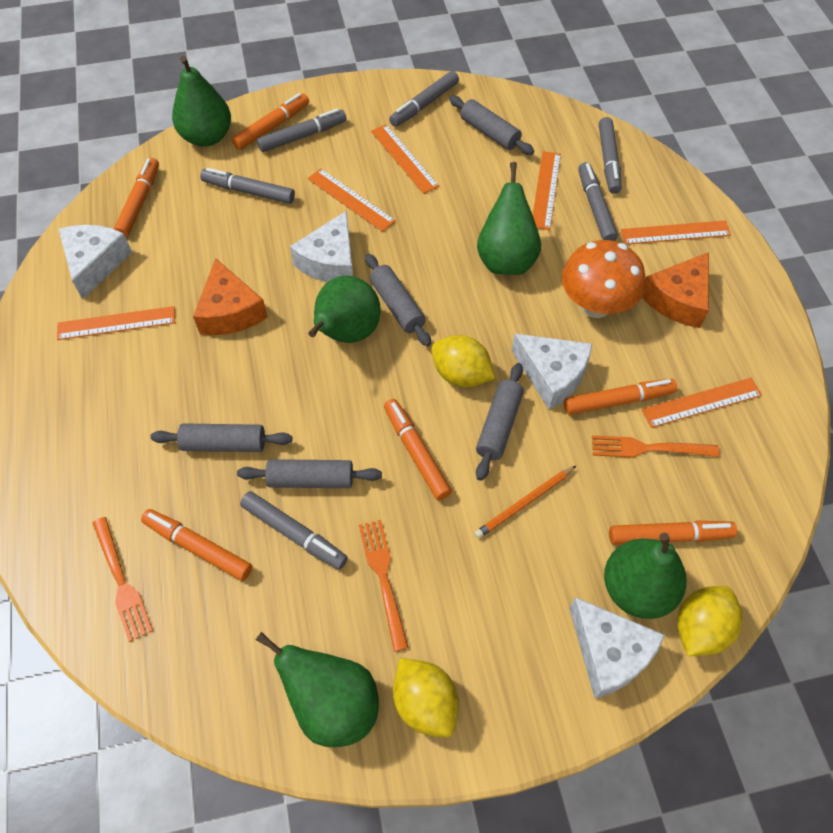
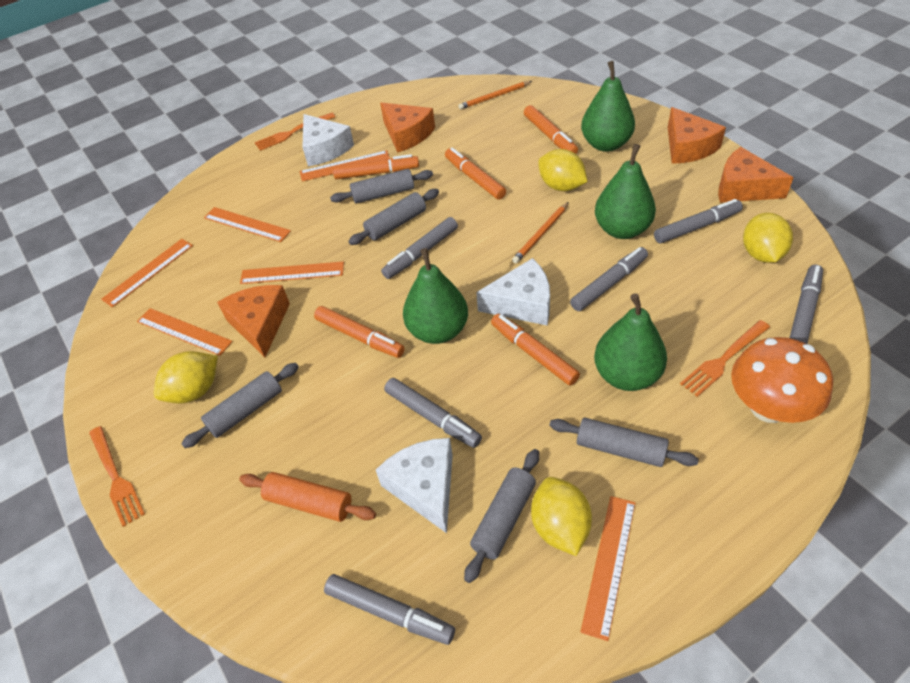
green pear: [172,56,231,147] [256,632,379,747] [308,275,381,343] [477,162,541,275] [604,533,686,619] = 5 -> [403,248,468,344] [581,61,635,152] [594,293,667,391] [595,144,656,239] = 4
orange cheese: [193,258,268,335] [642,252,709,328] = 2 -> [217,285,290,357] [380,103,435,153] [668,107,726,164] [718,147,794,203] = 4
orange marker: [114,158,159,237] [141,509,252,581] [232,93,309,150] [384,399,452,500] [564,379,677,415] [609,521,737,545] = 6 -> [314,306,405,358] [333,154,419,179] [445,148,506,200] [491,314,580,386] [524,105,578,154] = 5
orange pencil: [474,466,576,539] = 1 -> [458,81,532,109] [512,202,569,263] = 2
orange rolling pin: none = 0 -> [239,472,376,522] = 1
white cheese: [59,225,132,300] [290,211,353,282] [512,334,592,410] [569,597,665,699] = 4 -> [302,114,354,166] [376,438,453,533] [476,258,550,325] = 3
yellow lemon: [393,658,459,737] [431,335,495,387] [677,586,742,656] = 3 -> [154,351,218,403] [531,477,592,556] [538,149,587,191] [743,213,793,263] = 4

